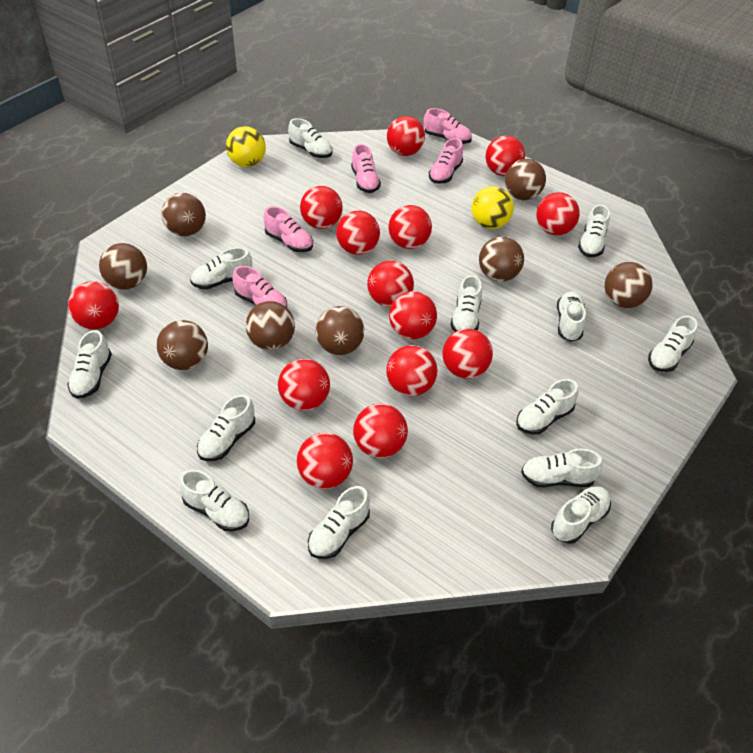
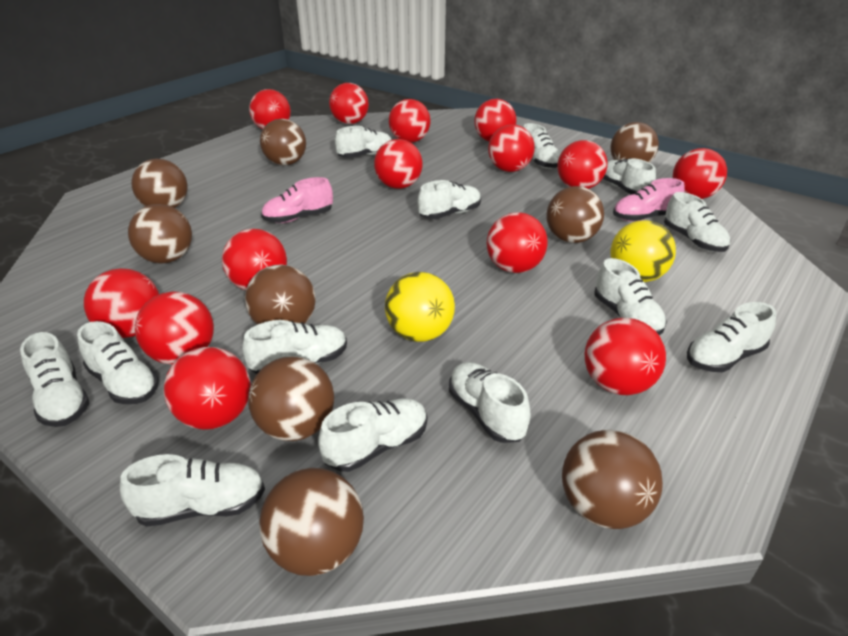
brown ball: [99,243,147,290] [157,320,208,370] [161,193,206,236] [246,301,295,350] [315,306,364,355] [479,236,524,282] [505,159,546,200] [605,262,653,308] = 8 -> [128,204,192,264] [132,159,187,208] [245,264,316,325] [248,356,334,441] [259,468,364,576] [260,119,306,166] [546,186,604,243] [562,430,663,529] [610,122,659,163] = 9
pink shoe: [233,266,287,307] [263,206,313,252] [351,144,381,193] [424,108,472,144] [429,138,463,184] = 5 -> [261,177,333,223] [613,178,685,221] = 2

